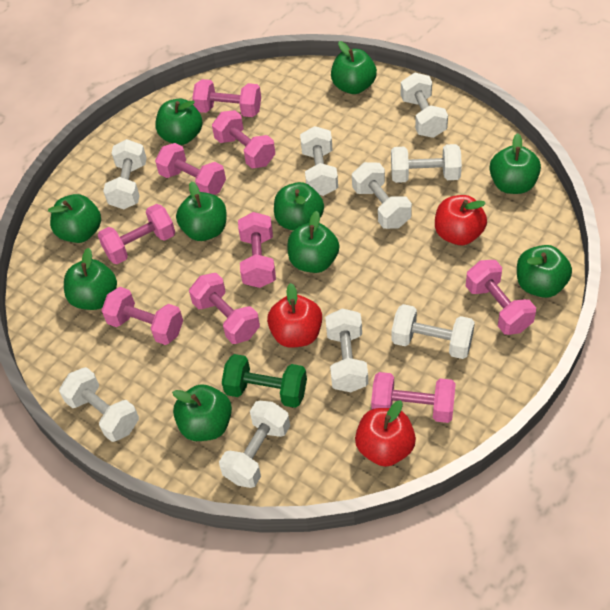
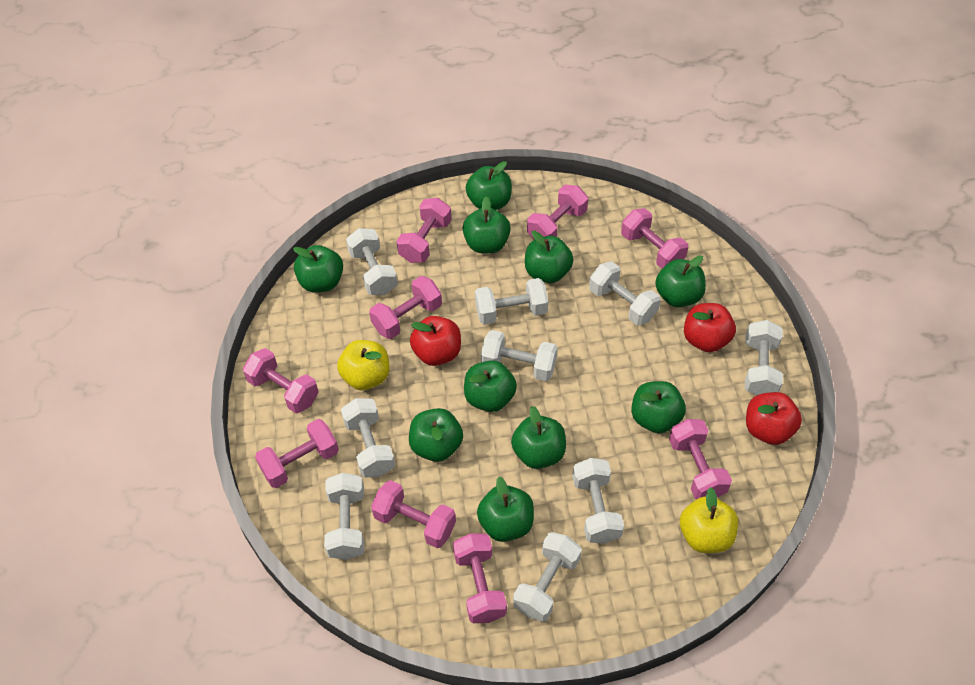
green dumbbell: [222,354,307,408] = 1 -> none = 0
yellow apple: none = 0 -> [337,340,390,390] [680,487,738,553] = 2

